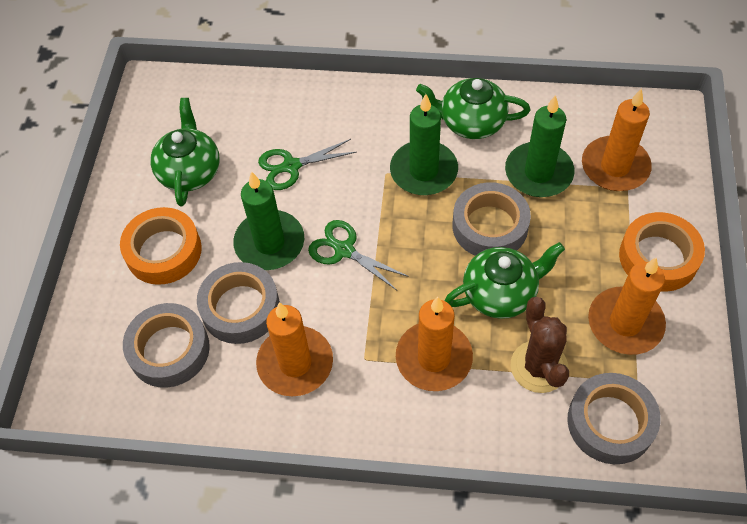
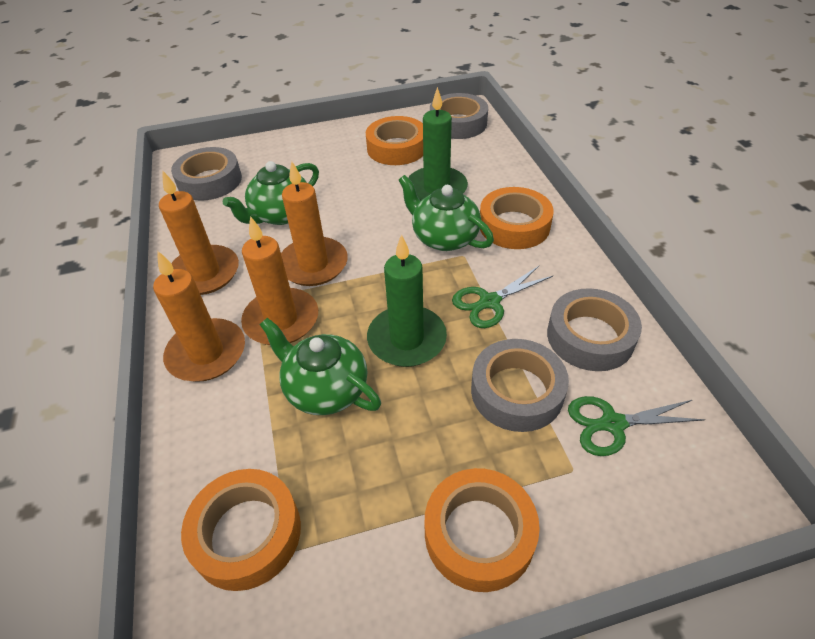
brown cactus: [511,297,569,393] = 1 -> none = 0
green candle: [233,171,304,270] [390,94,458,195] [505,95,574,197] = 3 -> [367,234,447,367] [408,87,468,201] = 2
orange tape: [120,207,202,285] [619,212,705,292] = 2 -> [181,469,301,591] [366,116,423,165] [424,468,540,592] [480,187,554,249] = 4

